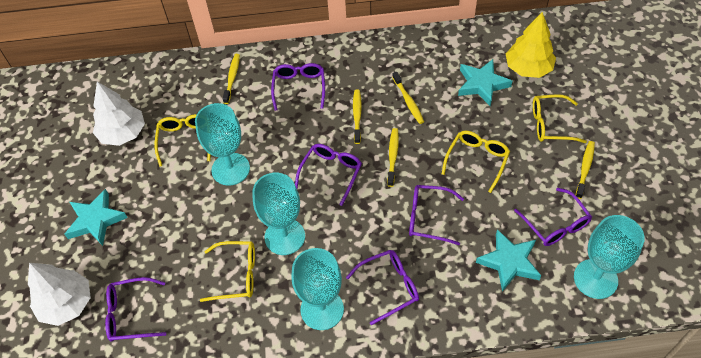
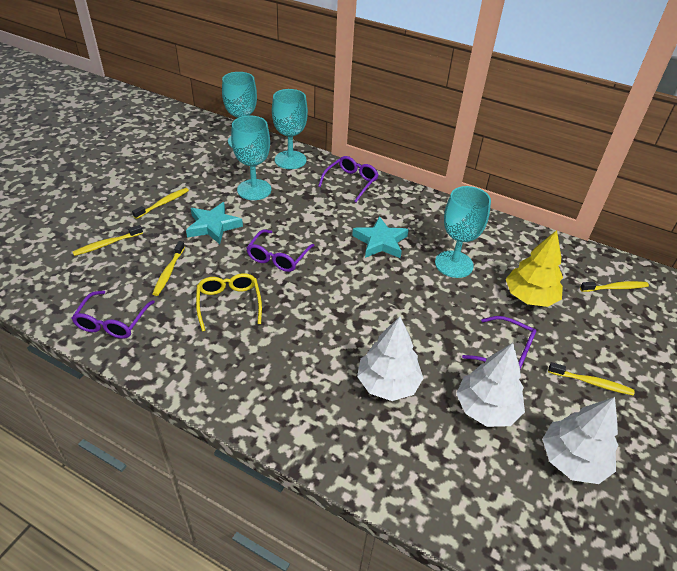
purple glasses: [105,277,166,341] [271,63,325,111] [295,144,362,206] [346,250,419,325] [409,185,464,245] [514,188,592,246] = 6 -> [72,291,155,339] [247,229,315,272] [318,156,378,202] [462,316,536,369] = 4
turquoise star: [64,189,128,246] [458,59,513,106] [476,229,541,292] = 3 -> [186,202,243,244] [352,216,409,258] = 2
white tree: [28,263,91,326] [93,81,145,146] = 2 -> [357,316,423,401] [456,343,525,427] [542,397,618,484] = 3
yellow glasses: [155,114,211,167] [200,241,255,302] [442,131,510,193] [533,94,587,143] = 4 -> [196,273,262,331] = 1

